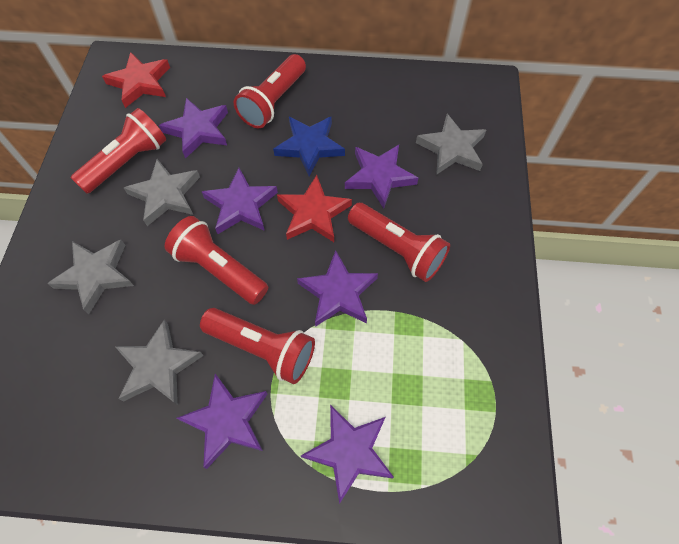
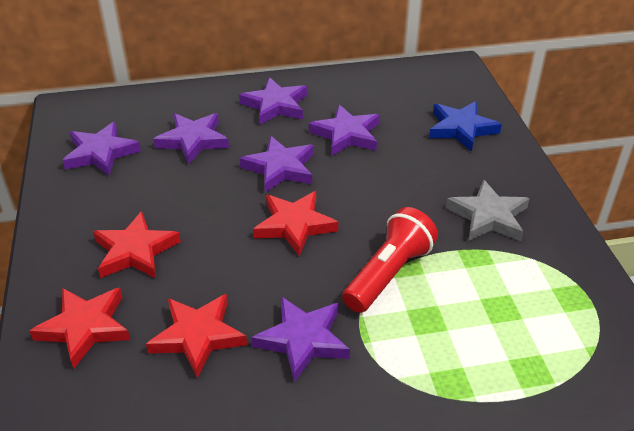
grey star: [47,240,134,314] [115,320,204,405] [124,159,200,226] [416,114,486,175] = 4 -> [446,180,530,241] = 1
red flashlight: [71,108,166,194] [165,216,268,305] [200,308,315,384] [234,54,306,129] [348,203,450,282] = 5 -> [342,207,438,313] = 1
red star: [102,52,170,108] [277,175,352,242] = 2 -> [30,288,130,369] [93,211,181,278] [146,294,247,379] [253,191,338,256] = 4

